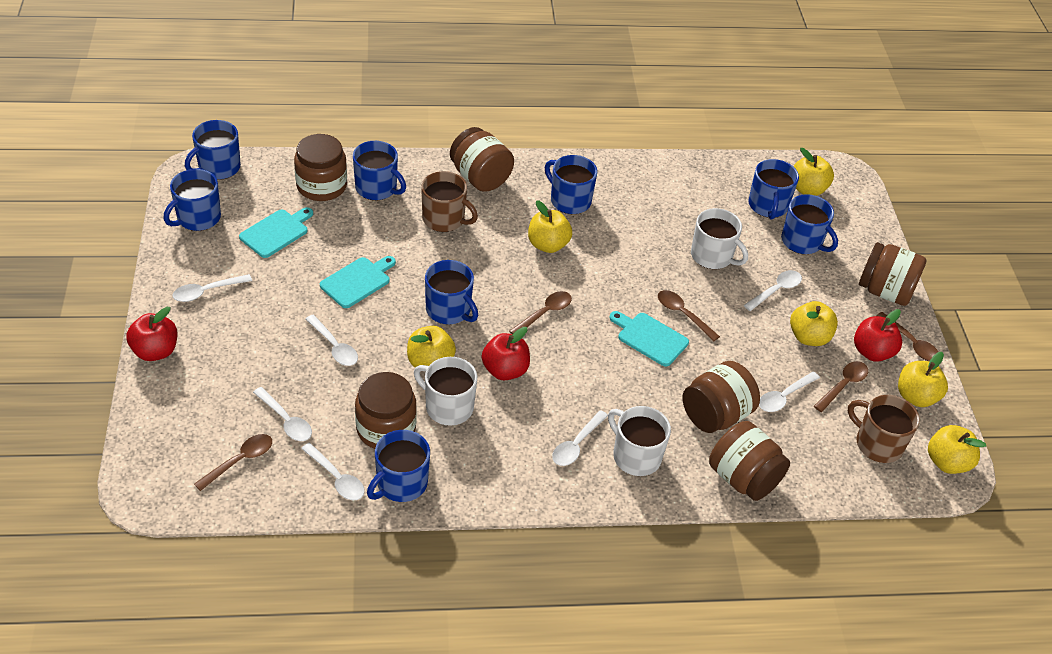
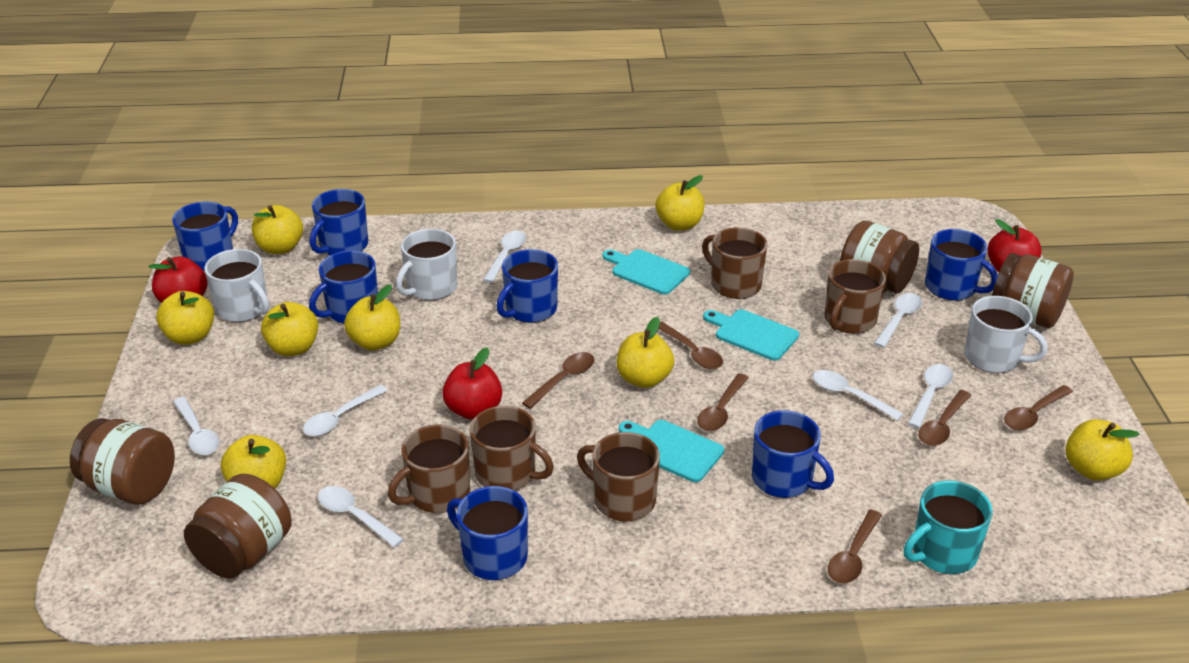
blue mug: [164,169,221,231] [185,120,241,180] [353,141,406,200] [367,430,430,502] [425,260,478,325] [545,155,597,214] [748,159,799,219] [781,194,838,254] = 8 -> [172,202,238,271] [309,251,378,324] [310,189,368,255] [447,486,528,580] [496,249,558,323] [752,410,834,498] [925,229,998,301] = 7
brown jar: [294,134,347,201] [355,372,417,449] [450,127,514,192] [682,361,760,433] [709,421,790,501] [859,242,927,306] = 6 -> [70,418,175,505] [184,474,292,579] [840,221,919,294] [992,253,1074,328] = 4
brown mug: [421,171,478,232] [848,395,920,463] = 2 -> [388,424,470,513] [470,406,554,491] [577,432,660,522] [702,227,767,299] [825,259,886,334] = 5
brown spoon: [194,434,272,491] [509,291,572,335] [658,290,720,341] [814,361,868,412] [876,312,938,361] = 5 -> [522,352,594,409] [658,321,723,369] [697,373,749,431] [828,509,882,584] [918,390,971,446] [1004,385,1073,430] = 6
turquoise mug: none = 0 -> [904,480,993,574] = 1
yellow apple: [407,326,456,367] [528,200,572,253] [790,301,838,346] [793,148,834,196] [898,352,948,407] [928,425,986,474] = 6 -> [156,291,214,345] [221,435,286,489] [252,205,303,254] [261,302,318,356] [344,285,400,351] [617,317,674,388] [656,175,704,231] [1065,419,1139,481] = 8

